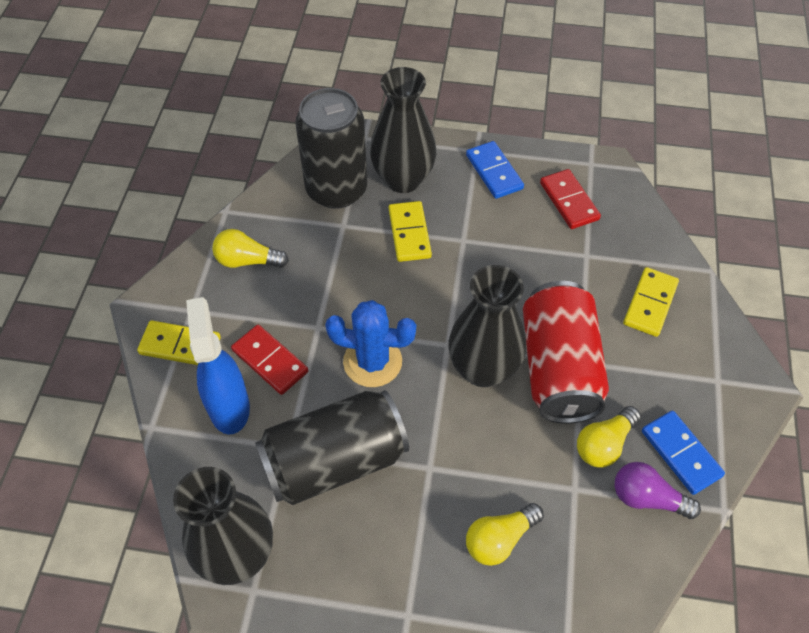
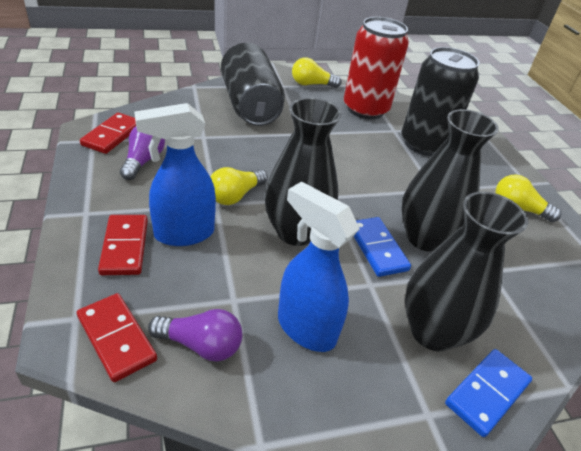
blue cactus: [325,300,416,387] = 1 -> none = 0
blue spray bottle: [186,297,250,434] = 1 -> [134,103,216,246] [278,181,360,352] = 2
purple light bulb: [614,462,701,519] = 1 -> [120,126,165,180] [148,309,242,362] = 2
red domino: [231,325,308,395] [540,169,601,229] = 2 -> [77,293,157,382] [80,113,136,154] [98,215,148,275] = 3
yellow domino: [137,320,221,365] [389,201,432,262] [623,267,679,337] = 3 -> none = 0

